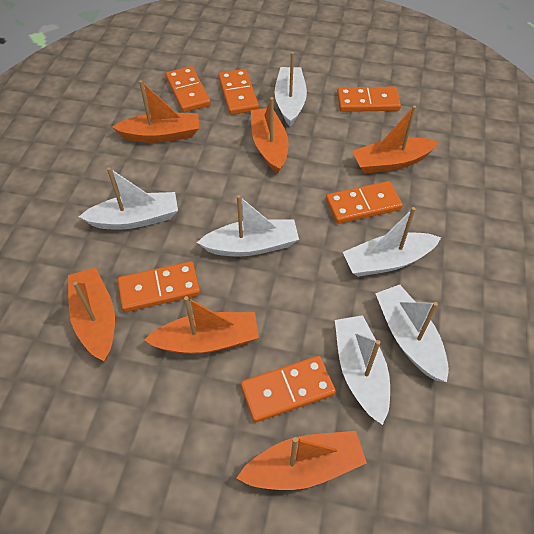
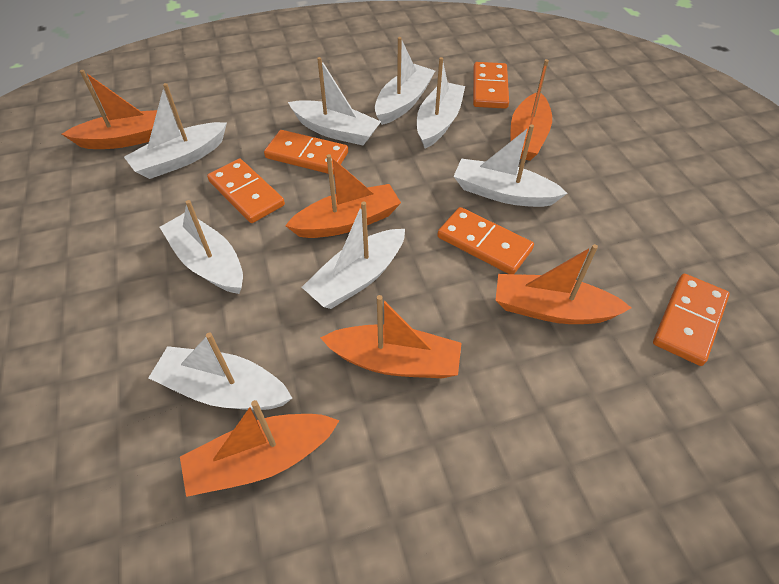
orange domino: [118,261,200,312] [166,66,211,113] [218,69,259,115] [241,356,336,423] [326,181,403,224] [337,86,401,112] = 6 -> [207,159,285,223] [264,130,348,175] [437,207,534,274] [473,62,509,109] [653,274,730,366] = 5
white boat: [79,167,178,230] [197,195,299,256] [275,52,307,126] [335,315,390,425] [343,207,441,277] [375,285,449,382] = 6 -> [124,83,227,179] [148,333,292,410] [160,200,243,294] [288,57,381,145] [302,201,405,309] [375,37,435,125] [417,57,465,148] [453,125,568,207] = 8

